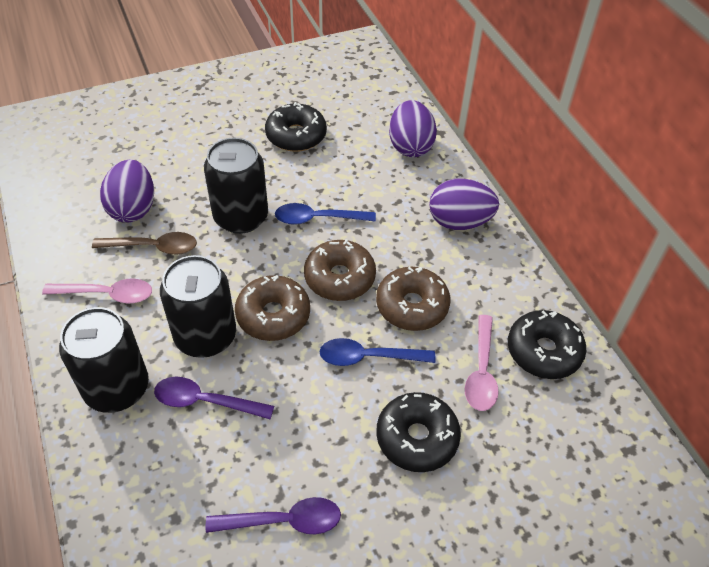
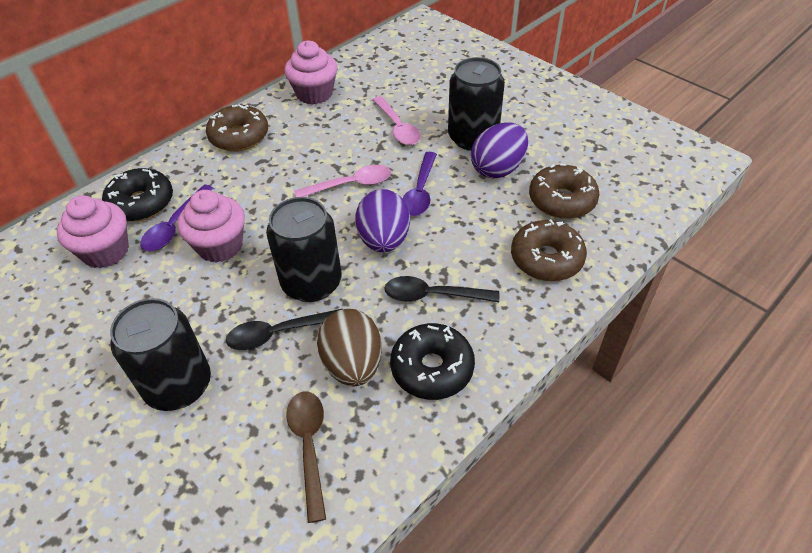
black donut: [265,102,327,152] [376,392,461,472] [508,310,586,379] = 3 -> [102,168,173,222] [390,323,475,400] = 2
black spoon: none = 0 -> [226,309,341,350] [384,276,499,302] = 2
blue spoon: [275,203,376,225] [319,338,435,366] = 2 -> none = 0
brown egg: none = 0 -> [317,309,382,386] = 1
pink cupcake: none = 0 -> [57,196,129,268] [177,190,245,263] [284,41,337,105] = 3
purple egg: [100,160,154,223] [389,100,437,157] [429,179,499,230] = 3 -> [355,189,410,252] [471,122,528,179] = 2

